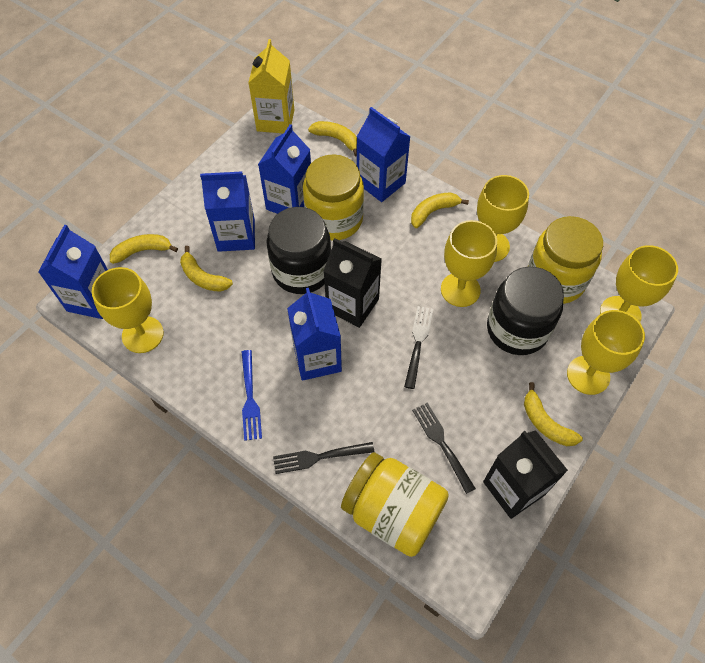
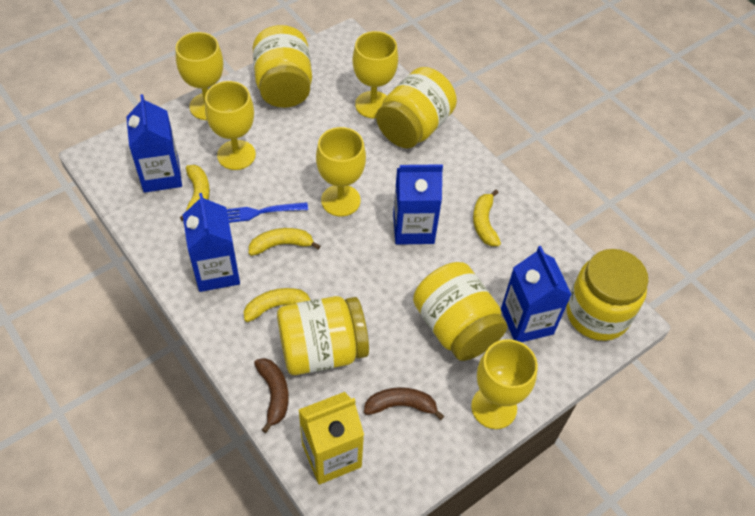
black carton: [323,238,382,328] [483,430,568,519] = 2 -> none = 0
black fork: [273,442,374,474] [404,306,433,389] [412,403,476,494] = 3 -> none = 0
black jar: [266,207,331,294] [487,267,564,355] = 2 -> none = 0
blue carton: [38,225,108,319] [200,171,255,252] [258,124,311,214] [287,288,342,381] [357,107,410,202] = 5 -> [126,94,182,193] [183,193,240,292] [393,164,443,245] [501,246,572,342] = 4
brown banana: none = 0 -> [254,358,289,433] [364,387,444,420] = 2
yellow banana: [110,234,178,264] [180,246,233,292] [308,121,357,156] [411,192,469,228] [524,382,583,446] = 5 -> [180,165,210,221] [244,288,311,322] [249,228,320,256] [473,190,501,246] = 4
yellow jar: [303,154,364,241] [341,452,449,557] [528,216,603,304] = 3 -> [253,25,312,108] [277,296,369,375] [376,67,457,148] [413,262,507,361] [566,249,649,341] = 5

